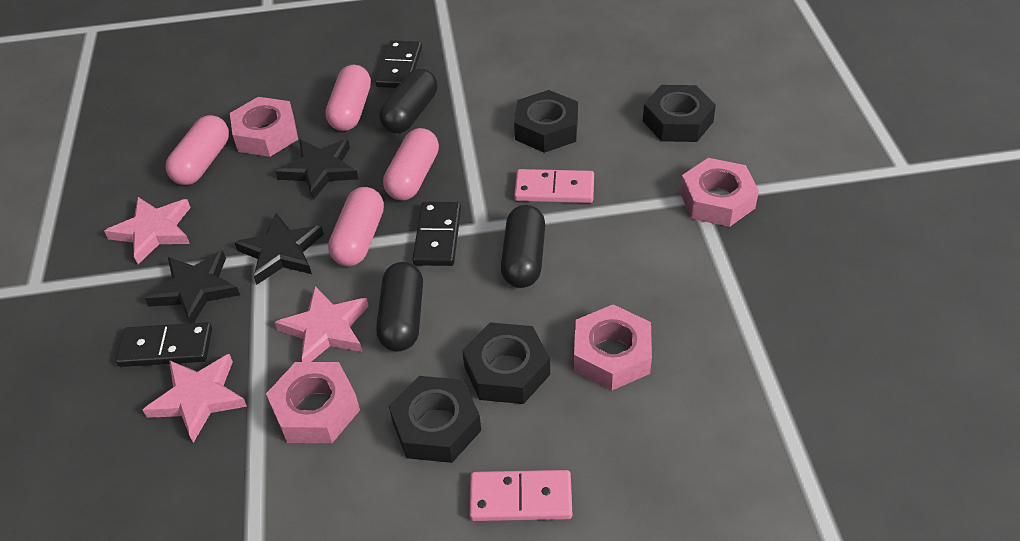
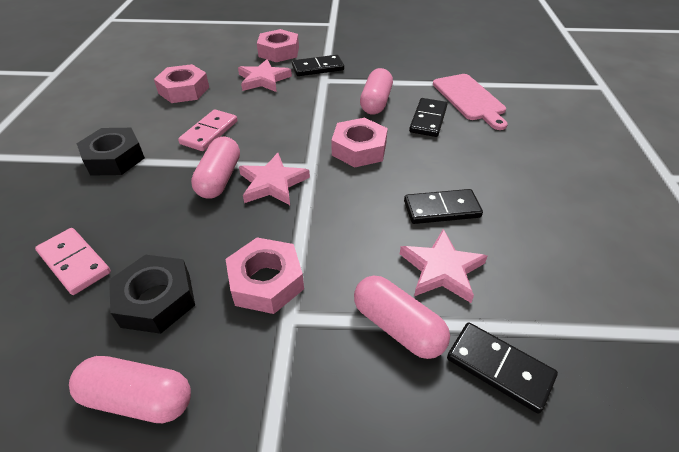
black capsule: [376,262,423,352] [379,68,437,134] [501,205,545,288] = 3 -> none = 0
black domino: [116,322,212,367] [375,40,422,88] [413,202,461,266] = 3 -> [292,55,344,76] [404,189,483,224] [409,98,447,137] [447,322,558,414] = 4
black nut: [389,376,481,463] [462,322,550,404] [514,90,578,153] [643,85,716,142] = 4 -> [76,128,145,176] [109,255,195,334] = 2
black star: [145,250,240,323] [234,213,324,285] [276,139,358,200] = 3 -> none = 0
pink cutting board: none = 0 -> [433,74,508,130] = 1

